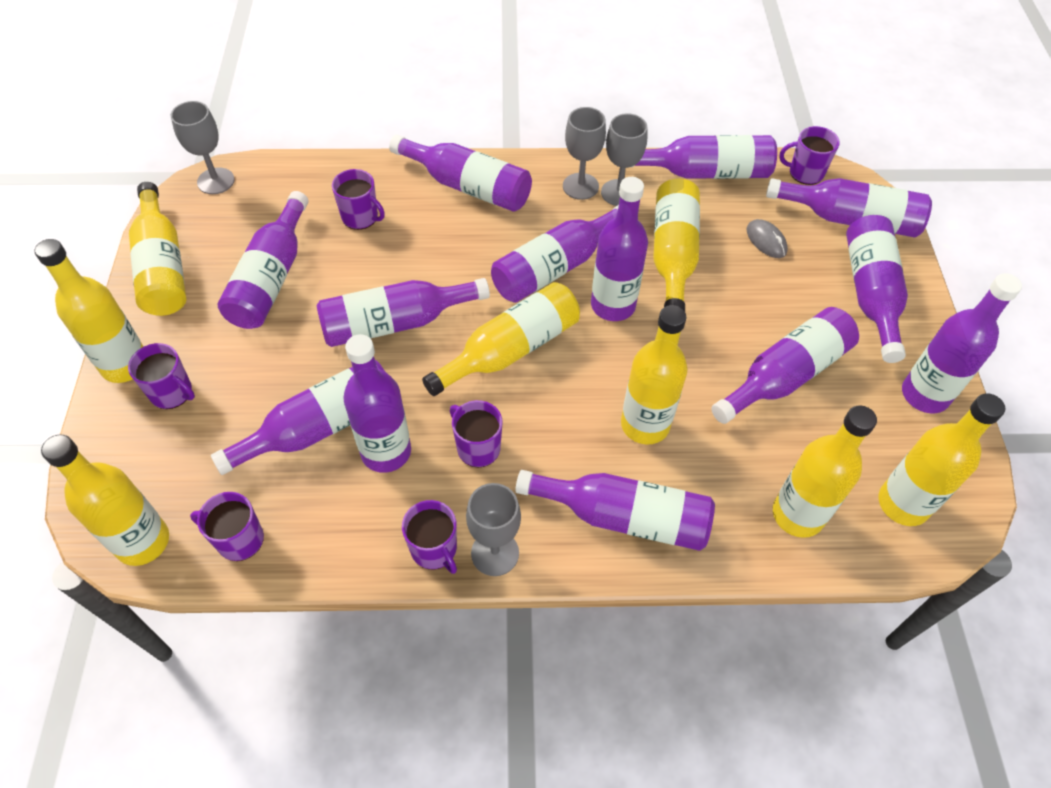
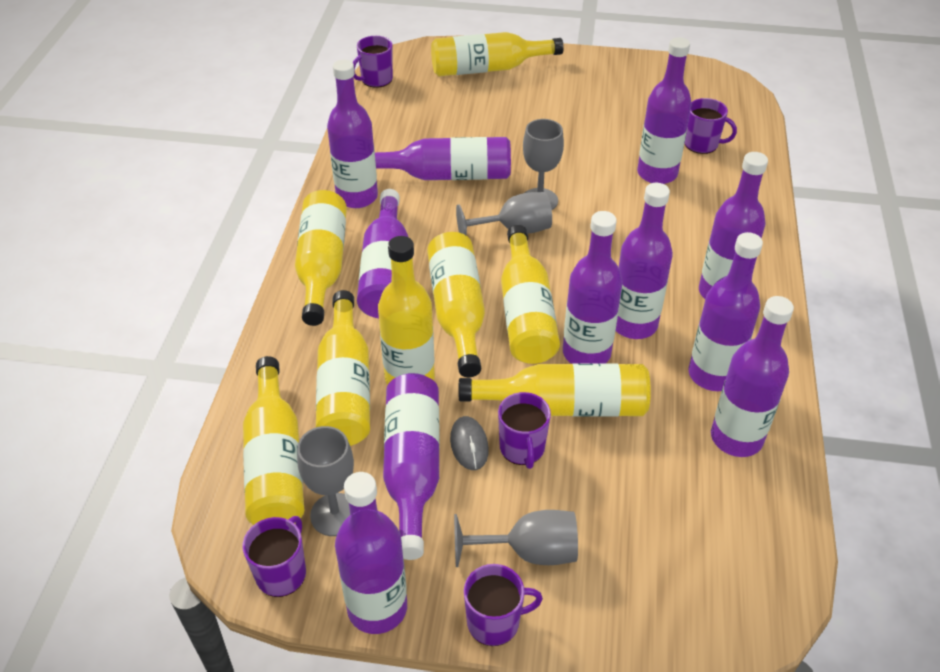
purple bottle: [211,360,385,475] [217,191,309,329] [316,278,490,347] [343,334,411,473] [389,134,532,212] [491,205,619,303] [515,470,715,551] [591,177,648,321] [632,135,777,179] [711,307,859,424] [766,178,932,238] [846,215,908,363] [902,273,1022,413] = 13 -> [327,60,378,208] [335,472,407,634] [357,189,408,318] [375,137,511,180] [383,373,440,560] [563,211,623,364] [616,183,673,339] [637,37,692,184] [689,232,763,391] [699,152,768,299] [711,296,794,457] = 11
purple mug: [128,343,195,409] [190,492,264,561] [332,169,385,230] [402,500,457,574] [450,400,503,467] [779,126,840,185] = 6 -> [243,516,306,597] [353,36,393,88] [464,564,543,646] [498,392,551,469] [685,98,737,154] = 5

